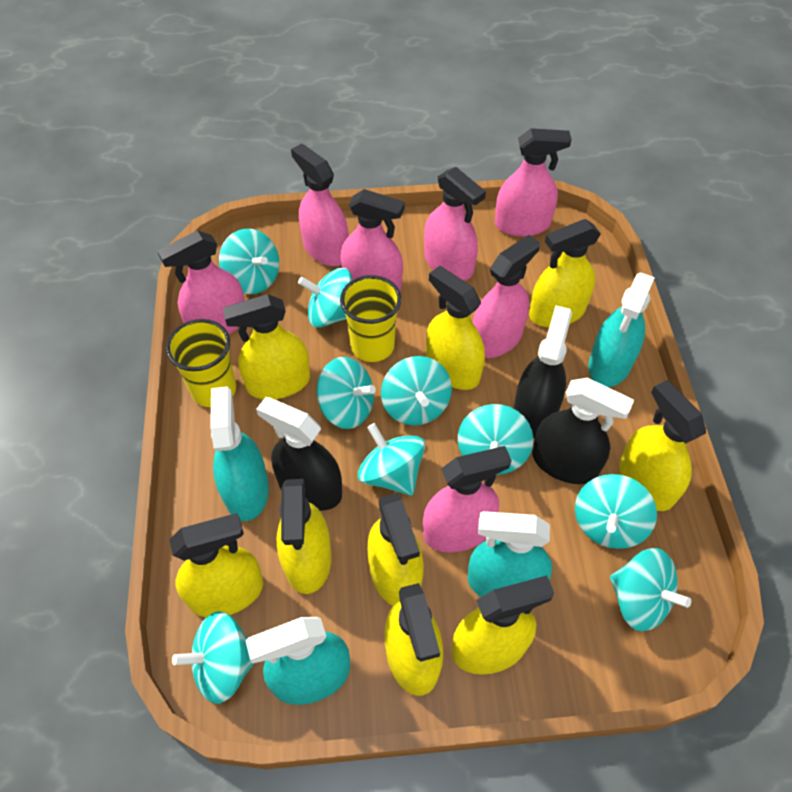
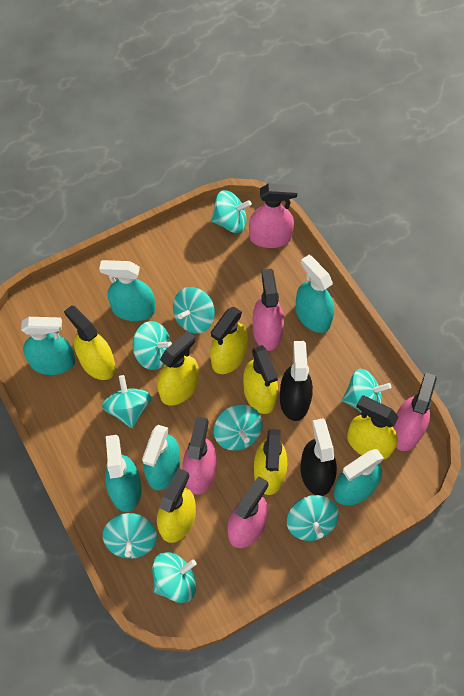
black spray bottle: [256,397,342,511] [514,305,572,439] [532,378,634,484] = 3 -> [280,341,313,421] [300,418,337,496] = 2
pink spray bottle: [157,231,245,334] [291,143,349,266] [341,189,404,291] [423,446,512,553] [424,167,486,281] [473,235,540,358] [495,128,572,236] = 7 -> [182,416,217,495] [227,476,268,548] [249,183,297,248] [253,269,284,351] [393,373,437,451] = 5
turquoise spray bottle: [210,386,269,521] [246,617,350,705] [468,511,552,597] [588,272,655,387] = 4 -> [21,317,75,375] [99,260,155,321] [105,435,141,512] [142,425,180,490] [295,255,334,333] [333,449,384,505] = 6
yellow cup: [166,319,236,407] [340,275,401,362] = 2 -> none = 0
yellow spray bottle: [169,513,263,617] [223,294,310,399] [276,479,332,594] [367,493,424,605] [384,583,443,696] [426,266,485,390] [452,575,554,675] [529,219,601,327] [619,380,706,511] = 9 -> [64,305,116,380] [157,331,199,406] [157,468,196,543] [210,307,248,374] [243,345,278,414] [254,429,287,495] [347,396,399,460] = 7

